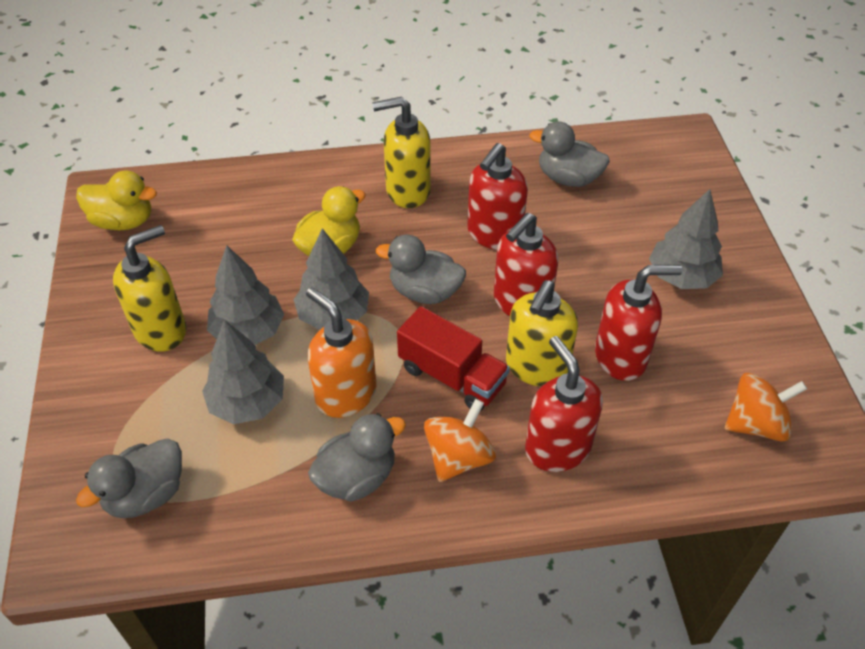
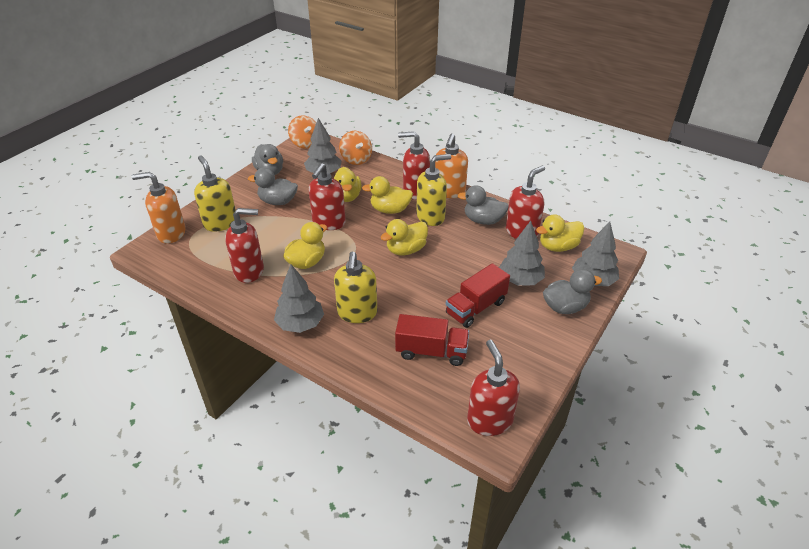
orange soap dispenser: [306,287,377,418] = 1 -> [132,172,186,244] [435,133,468,198] = 2
red soap dispenser: [467,143,528,250] [494,213,558,316] [525,336,603,472] [595,265,682,381] = 4 -> [225,208,264,283] [308,163,346,230] [398,131,430,200] [467,340,520,436] [506,165,545,239] = 5
red truck: [397,306,510,411] = 1 -> [395,314,469,366] [446,263,510,328] = 2
yellow duck: [76,171,157,230] [292,186,366,256] = 2 -> [283,222,327,269] [333,167,362,202] [362,176,413,214] [381,219,428,255] [536,214,585,252] = 5

